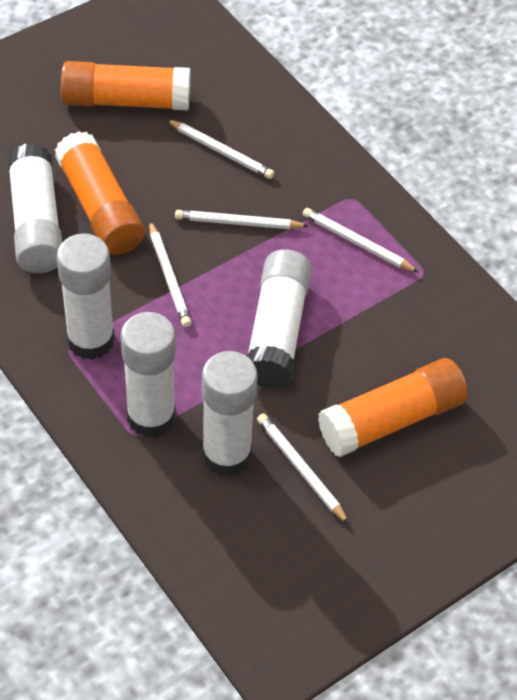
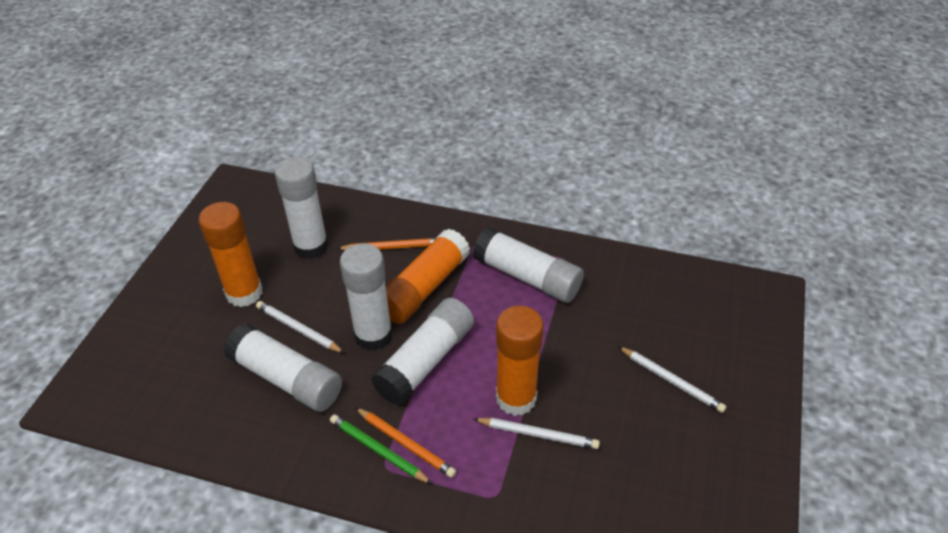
green pencil: none = 0 -> [330,414,432,484] = 1
orange pencil: none = 0 -> [337,238,435,250] [355,407,456,478] = 2
white pencil: [149,221,192,327] [166,119,274,179] [175,210,308,229] [257,413,349,524] [302,208,419,273] = 5 -> [256,301,344,353] [474,418,600,449] [618,346,726,413] = 3

